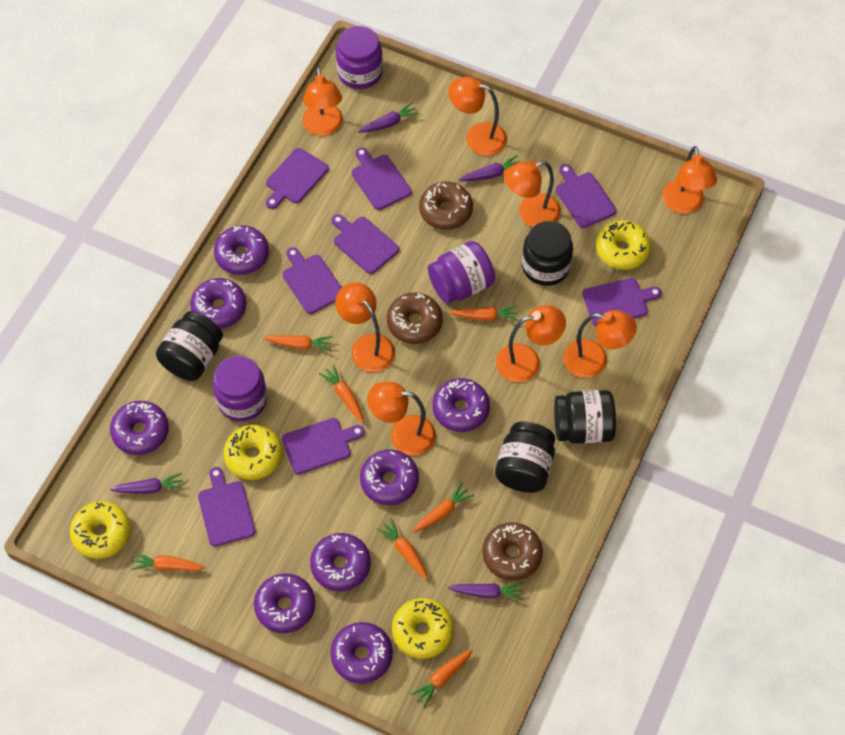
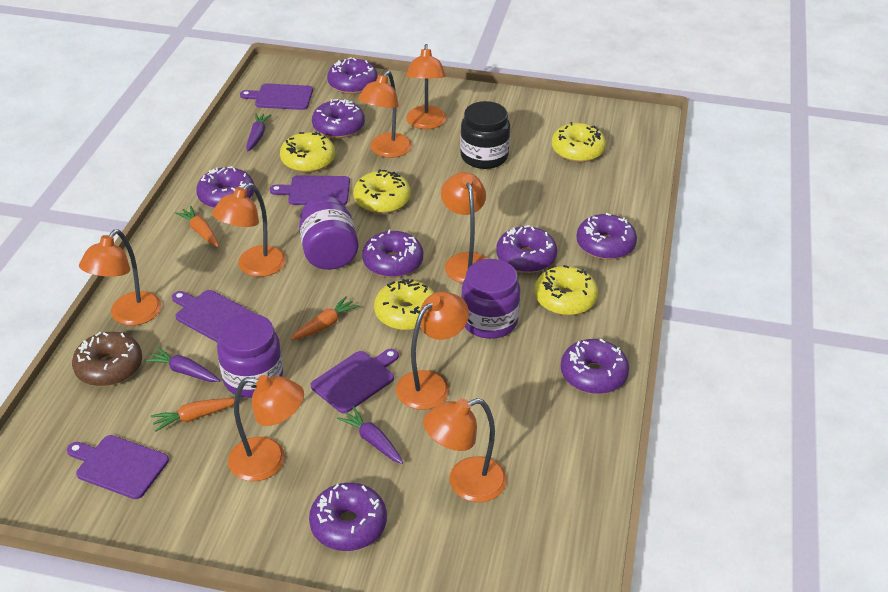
black jar: [156,311,223,381] [495,422,555,493] [522,221,573,286] [554,390,616,444] = 4 -> [460,101,510,169] = 1
brown donut: [387,293,443,344] [419,182,473,230] [482,522,543,581] = 3 -> [72,332,142,386] = 1
orange carrot: [131,552,206,571] [263,335,333,352] [319,365,364,422] [377,518,428,580] [411,649,473,708] [412,483,474,533] [449,305,518,321] = 7 -> [151,398,235,432] [175,206,219,247] [291,296,359,340] = 3
purple carrot: [110,473,183,494] [358,102,419,133] [448,582,523,600] [459,155,520,181] = 4 -> [144,347,220,382] [246,113,271,152] [337,407,403,464] = 3
purple cutting board: [198,467,255,547] [266,148,329,209] [282,247,342,314] [282,418,365,474] [331,214,399,274] [352,147,412,210] [556,164,616,228] [582,278,662,326] = 8 -> [67,435,169,499] [172,290,254,343] [240,83,313,110] [270,175,350,205] [311,349,399,413] = 5
yellow donut: [70,501,130,559] [224,425,282,480] [392,598,454,659] [596,220,651,270] = 4 -> [280,131,335,173] [353,169,411,214] [374,279,434,330] [535,265,598,316] [552,122,606,162] = 5

